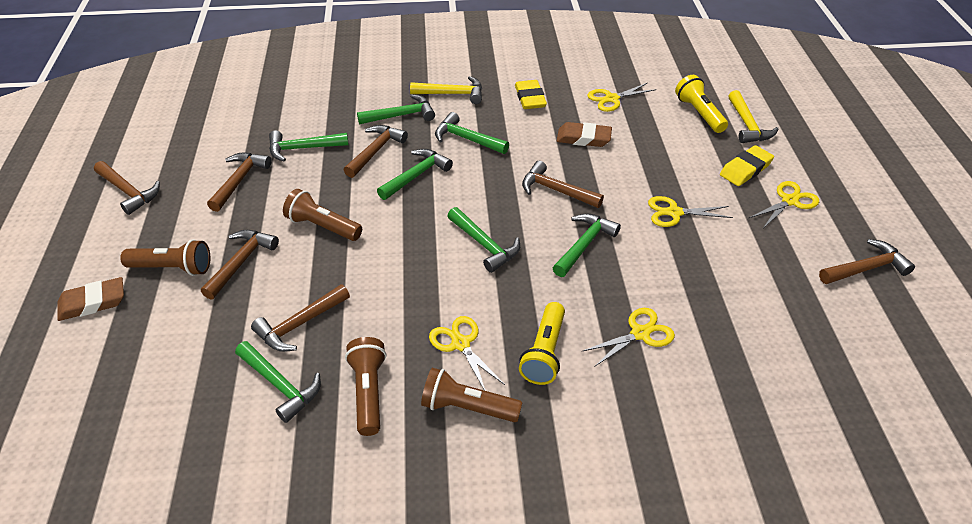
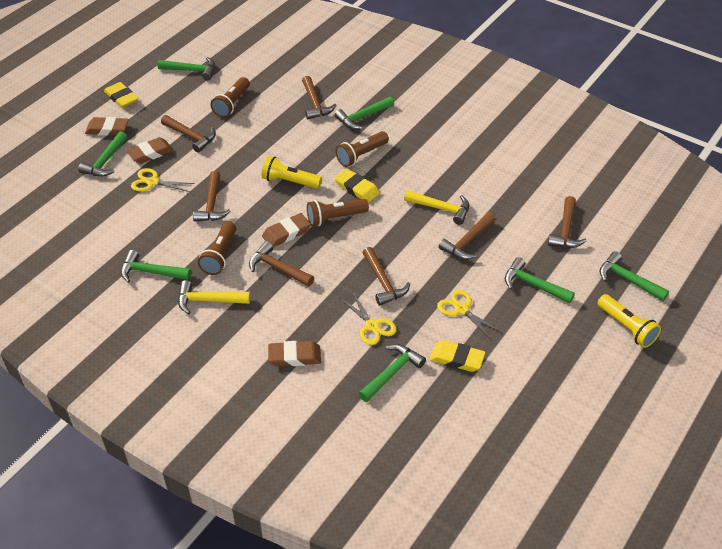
brown eraser: [57,277,124,321] [557,122,612,147] = 2 -> [85,117,129,136] [126,137,173,164] [262,213,311,247] [268,341,321,366] = 4
yellow eraser: [515,80,547,109] [720,145,774,186] = 2 -> [104,82,138,108] [335,168,380,203] [429,340,485,372] = 3
yellow scissors: [429,316,505,391] [583,308,675,367] [588,83,657,112] [648,196,733,227] [749,181,819,228] = 5 -> [131,168,195,192] [340,291,396,345] [437,290,502,339] = 3

